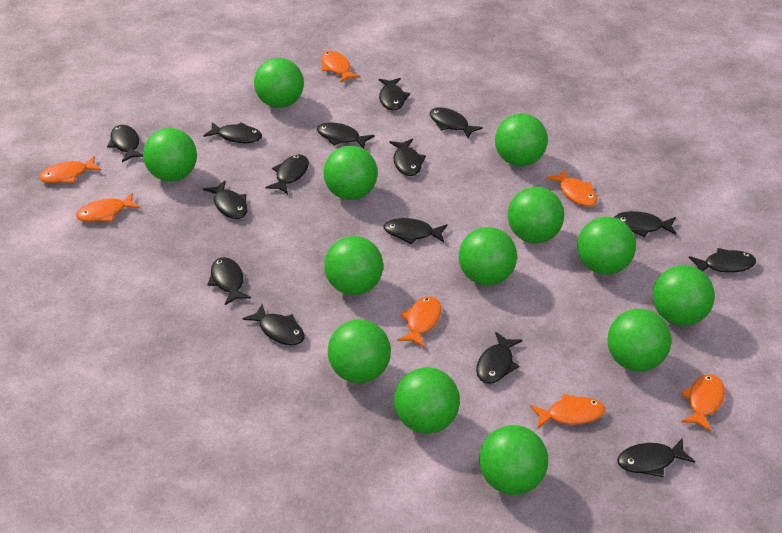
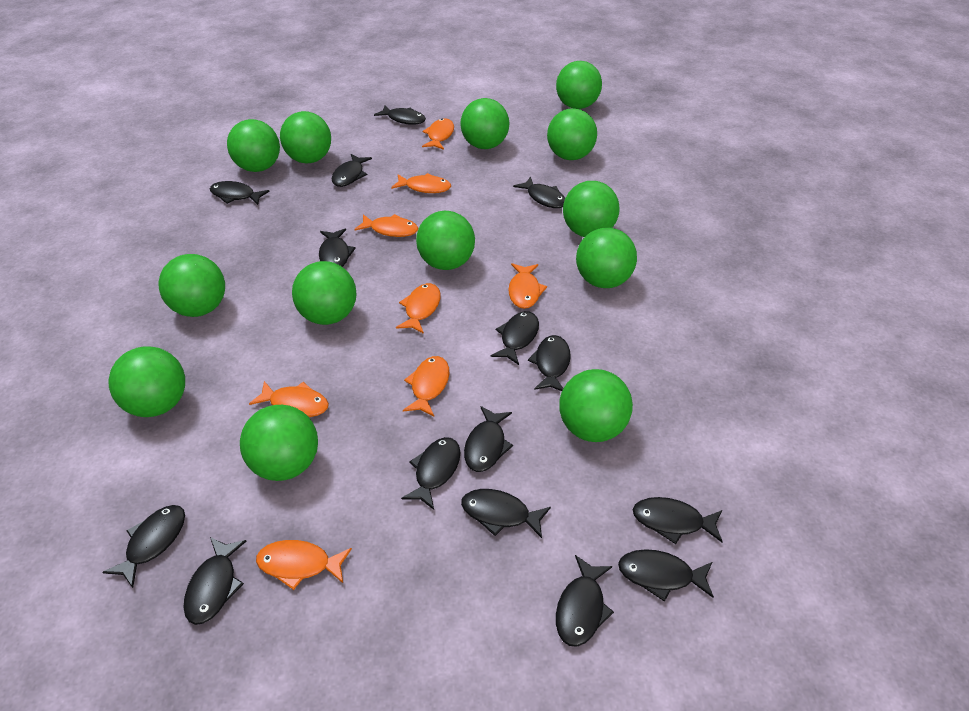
orange fish: [39,156,102,183] [76,193,140,222] [321,51,360,83] [397,296,441,347] [530,394,605,429] [546,169,598,207] [681,374,725,432] = 7 -> [249,381,329,417] [256,540,352,590] [354,214,418,237] [391,173,451,193] [396,283,441,334] [403,356,450,417] [422,118,454,150] [508,263,547,309] = 8

